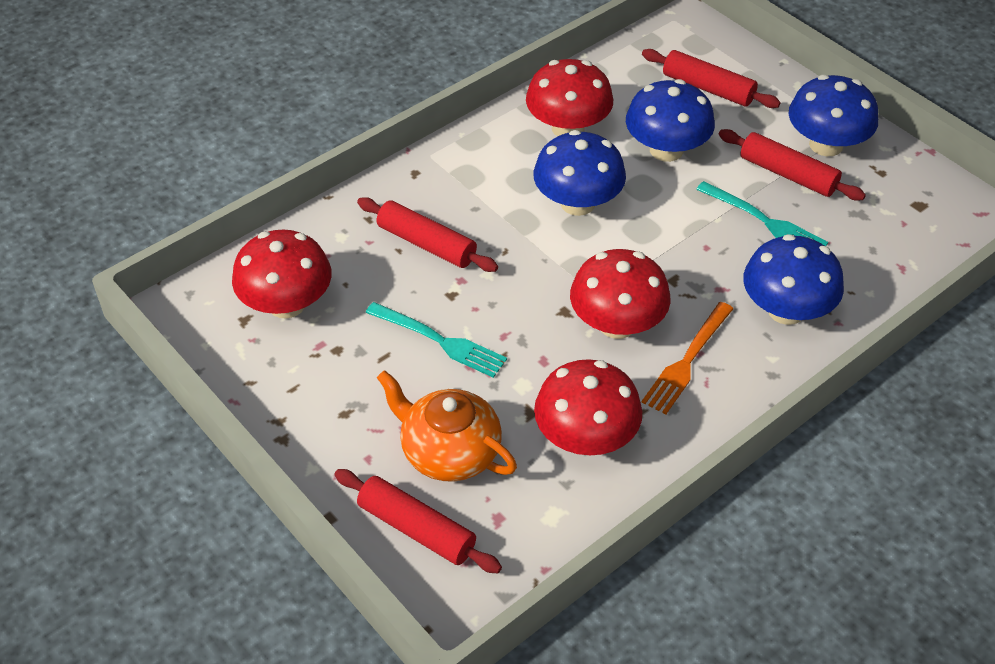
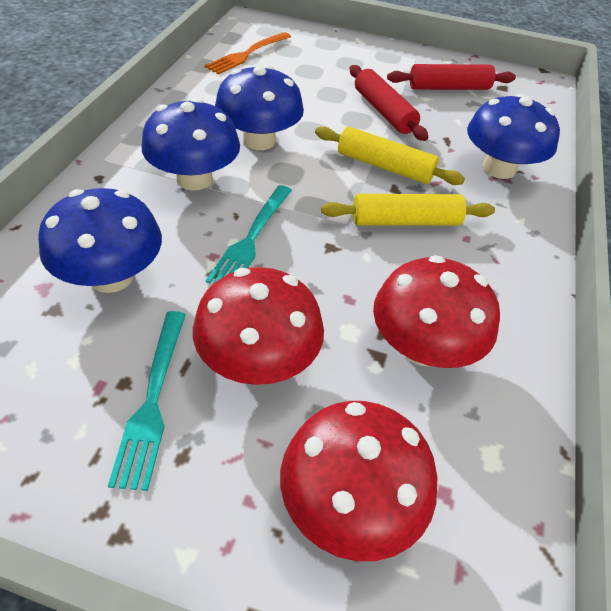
orange teapot: [377,370,517,482] = 1 -> none = 0
red mushroom: [232,229,332,319] [526,59,613,136] [534,359,642,455] [570,249,671,339] = 4 -> [193,267,324,385] [280,401,438,561] [373,255,500,368] = 3
red rolling pin: [335,469,502,573] [357,197,498,272] [642,49,781,108] [719,129,866,200] = 4 -> [350,65,428,141] [387,64,516,90] = 2
yellow rolling pin: none = 0 -> [315,126,465,185] [321,194,495,226] = 2

